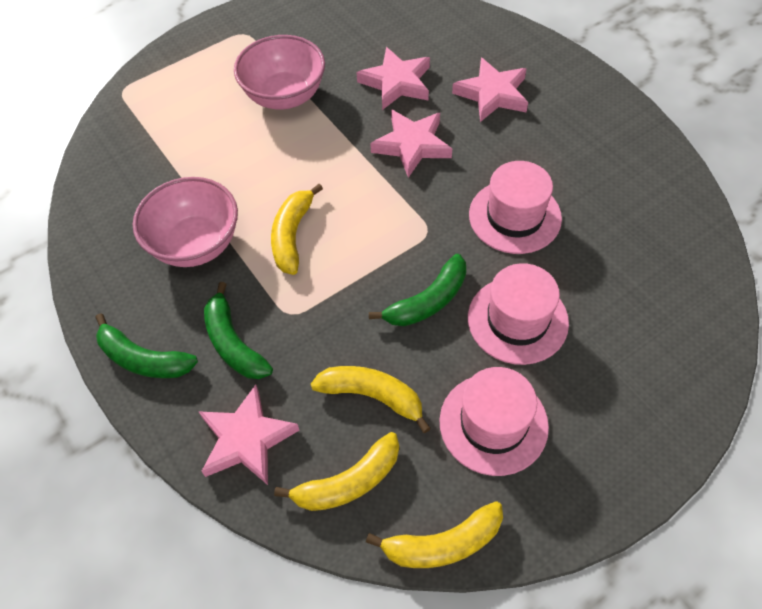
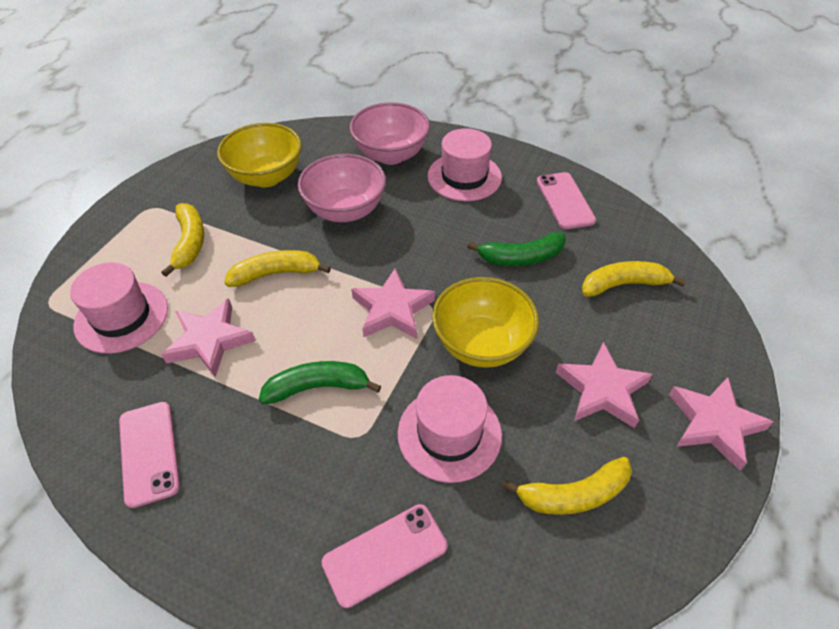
green banana: [95,313,198,378] [204,282,273,379] [369,254,466,326] = 3 -> [259,361,381,404] [467,232,566,266] = 2
pink phone: none = 0 -> [119,402,180,508] [321,504,447,608] [537,172,596,229] = 3
yellow bowl: none = 0 -> [217,123,302,187] [432,277,539,368] = 2

